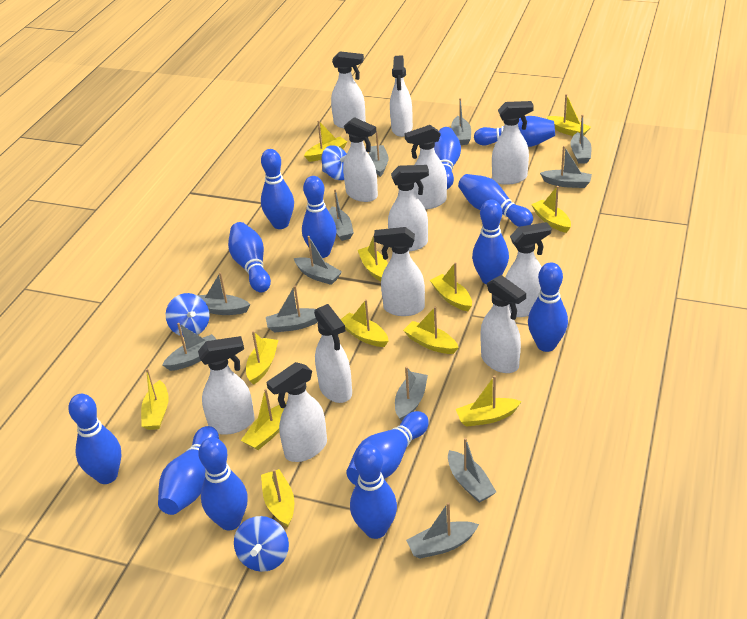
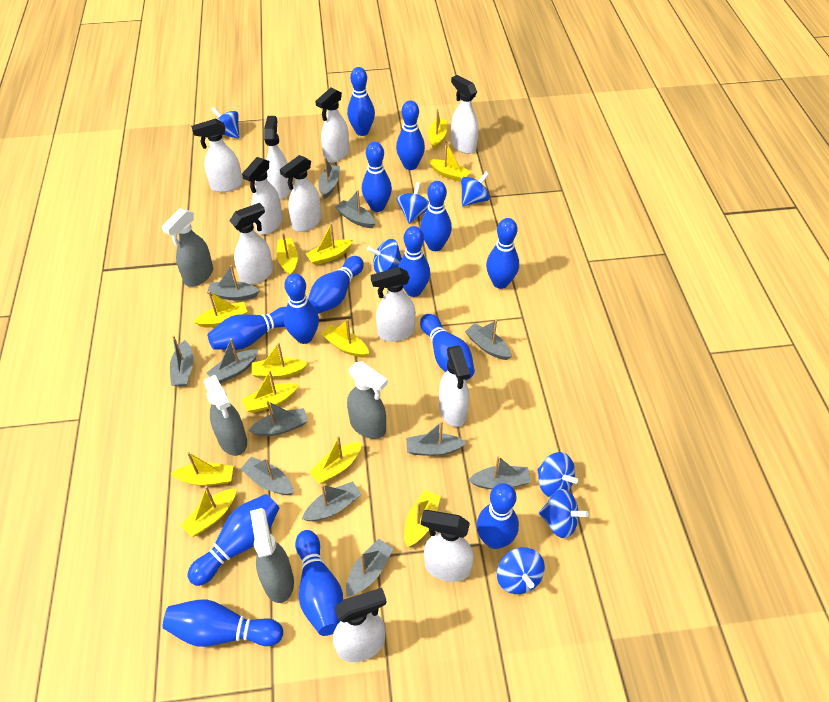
blue bowling pin: [68,394,122,484] [158,426,219,515] [198,437,248,531] [228,222,271,293] [261,149,294,229] [302,176,337,258] [346,411,429,485] [350,444,397,539] [434,127,461,189] [458,174,533,227] [472,200,509,284] [474,116,555,147] [528,262,568,352] = 13 -> [163,599,283,647] [187,494,280,586] [208,307,286,350] [284,273,319,344] [295,530,343,636] [308,256,364,314] [347,67,375,136] [362,142,392,212] [396,100,425,170] [398,226,430,297] [420,181,452,251] [420,314,475,381] [477,483,519,549] [486,218,519,289] = 14
blue spinning top: [166,293,210,336] [234,516,289,572] [321,145,347,180] = 3 -> [211,107,239,139] [367,239,402,273] [396,182,429,224] [461,172,490,206] [497,547,545,594] [537,452,578,497] [539,489,589,538] = 7
grey spray bottle: none = 0 -> [162,208,213,287] [204,375,247,456] [250,508,294,603] [347,361,388,439] = 4
white spray bottle: [198,336,255,435] [266,362,327,462] [314,304,352,403] [331,51,366,128] [343,117,378,202] [374,227,425,316] [388,165,429,251] [390,55,413,137] [405,125,447,209] [481,275,526,373] [492,101,534,185] [505,222,552,317] = 12 -> [191,118,243,192] [229,203,273,285] [242,157,283,234] [264,116,291,200] [280,155,322,232] [315,87,349,163] [333,588,387,662] [371,267,416,342] [421,510,474,582] [439,345,470,427] [451,75,478,154] = 11

